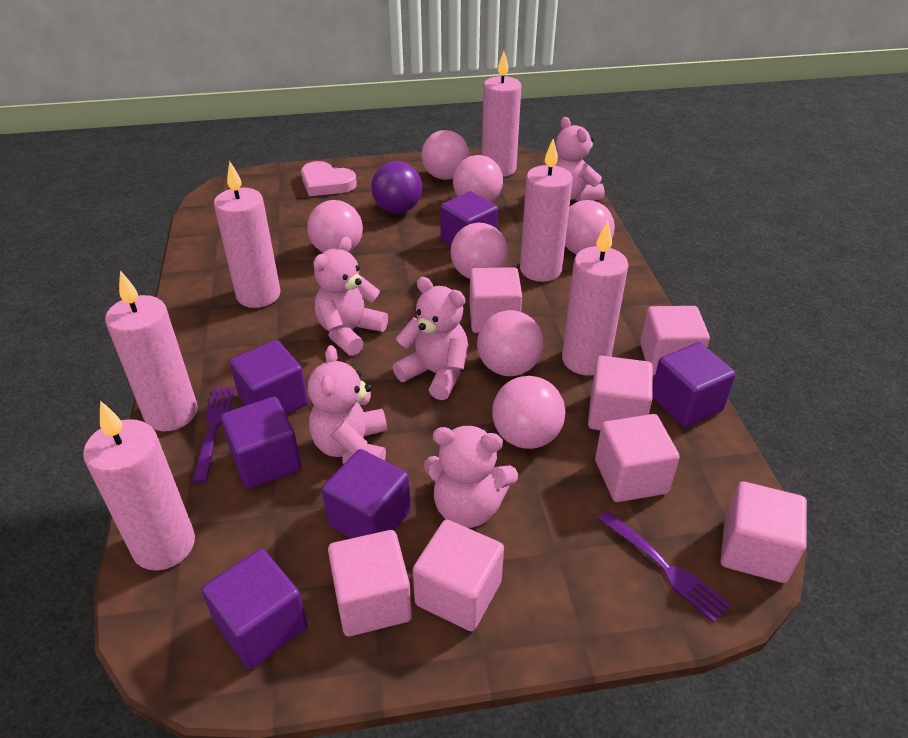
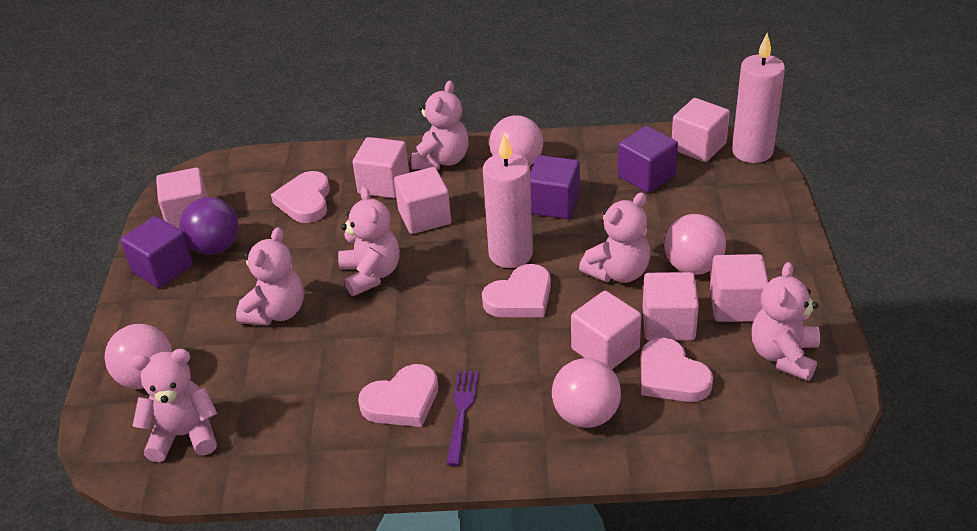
pink ball: [307,200,363,253] [422,130,469,180] [450,223,508,279] [453,155,503,202] [477,310,543,376] [492,376,566,449] [565,200,615,254] = 7 -> [105,324,172,389] [489,115,543,165] [552,358,621,428] [664,214,726,275] = 4
pink candle: [83,401,195,571] [105,271,198,431] [214,161,280,308] [482,51,521,177] [520,139,573,282] [562,221,629,376] = 6 -> [483,133,533,268] [732,33,785,163] = 2
pink heart: [301,161,357,196] = 1 -> [271,171,330,223] [358,364,438,427] [482,264,551,317] [641,338,713,402] = 4
pink teddy bear: [308,345,387,464] [313,237,388,356] [393,277,468,400] [424,426,518,528] [555,117,605,202] = 5 -> [131,349,217,462] [236,227,304,325] [338,187,400,296] [411,80,469,170] [579,192,650,283] [752,262,820,381] = 6
purple cube: [201,549,308,669] [221,397,301,489] [230,340,308,415] [322,449,411,538] [440,191,498,246] [652,343,736,427] = 6 -> [121,216,193,288] [530,155,580,219] [618,126,678,193] = 3
purple fork: [192,387,235,483] [598,510,730,623] = 2 -> [446,371,479,466] = 1

